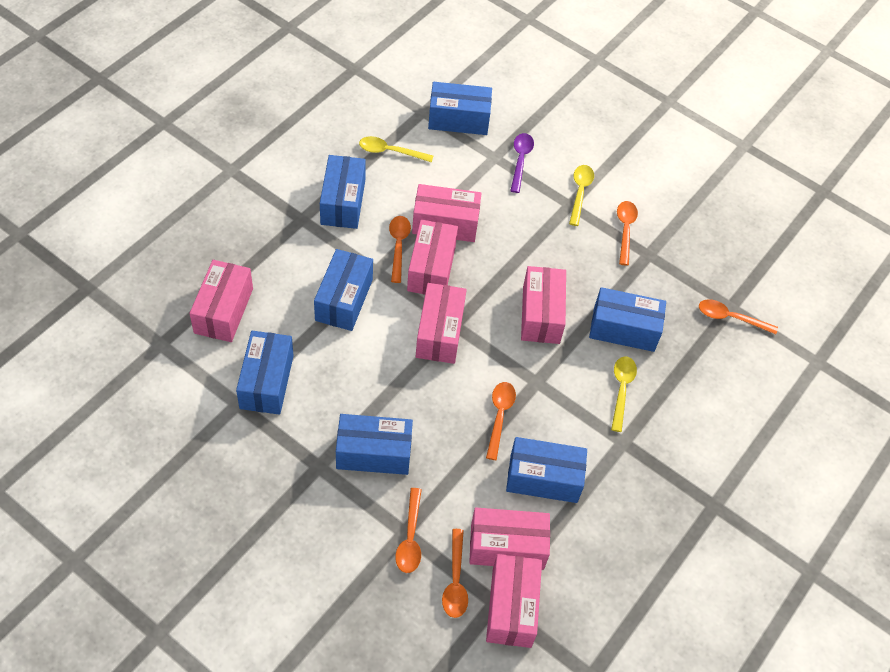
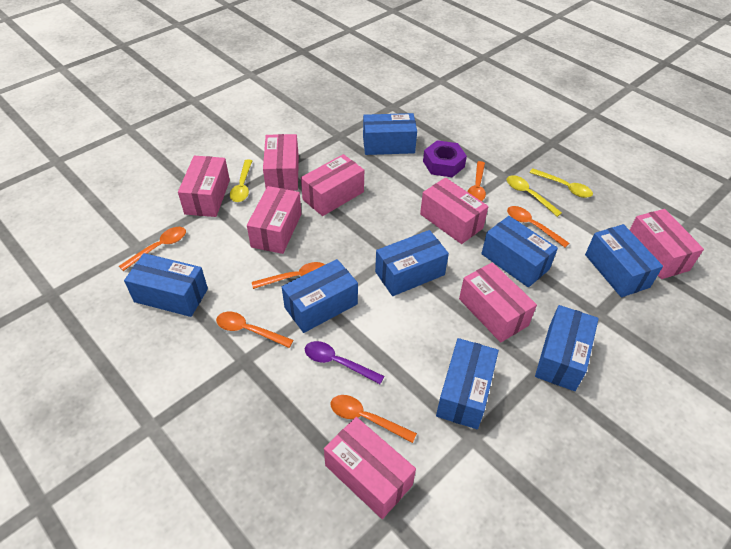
blue box: [236,331,294,415] [314,249,373,331] [320,155,366,229] [336,414,413,475] [428,82,492,135] [506,437,587,503] [589,287,666,352] = 7 -> [124,253,208,317] [282,259,358,333] [363,113,417,155] [375,230,449,296] [436,338,499,429] [481,216,558,288] [535,305,599,391] [585,224,663,297] = 8
pink box: [189,260,253,342] [407,219,458,295] [412,184,482,242] [416,283,467,364] [469,508,550,570] [486,554,542,648] [521,266,566,344] = 7 -> [178,156,230,217] [247,186,301,254] [263,134,299,191] [301,154,364,216] [324,417,416,519] [420,178,488,244] [459,262,537,342] [630,209,704,279] = 8
purple nut: none = 0 -> [423,140,467,177] = 1

